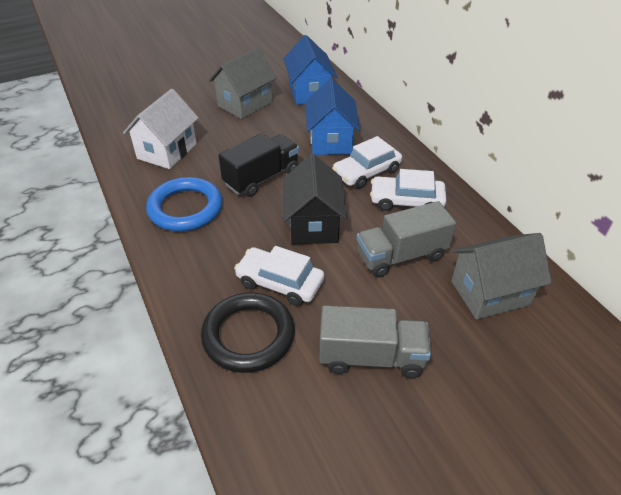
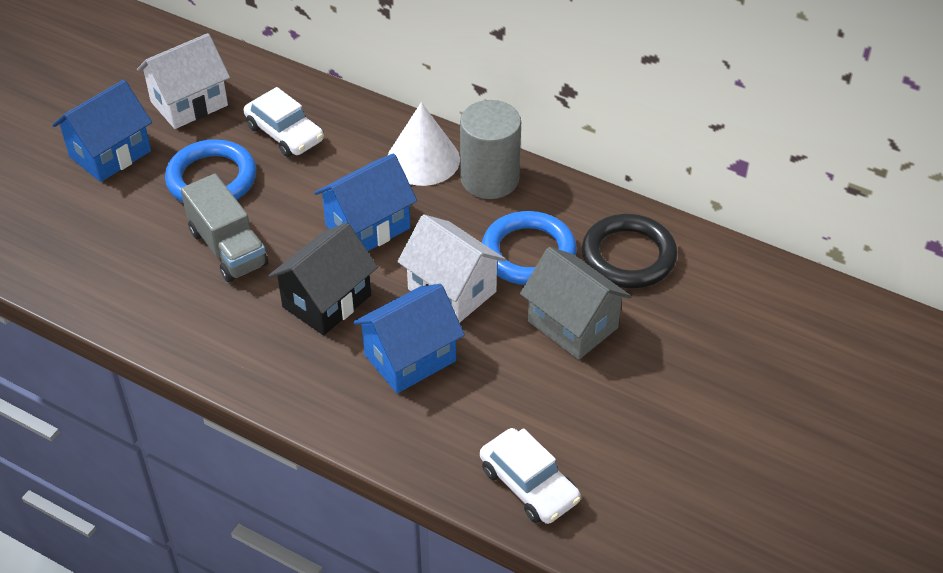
black truck: [218,133,299,197] = 1 -> none = 0
blue house: [283,35,337,105] [305,78,360,155] = 2 -> [52,80,152,182] [314,153,417,251] [353,284,465,393] = 3
blue ring: [146,177,222,231] = 1 -> [165,139,256,202] [482,211,577,285] = 2
grey cylinder: none = 0 -> [460,100,521,199] = 1
grey house: [209,48,277,119] [452,233,552,320] = 2 -> [520,247,631,360] = 1
grey truck: [319,305,431,378] [357,201,456,278] = 2 -> [181,174,268,282] = 1
white car: [234,246,324,306] [332,136,402,189] [370,169,446,211] = 3 -> [244,87,324,157] [480,428,581,524] = 2
white cone: none = 0 -> [388,102,460,186] = 1
white house: [123,89,198,169] = 1 -> [137,33,230,129] [397,214,506,323] = 2

